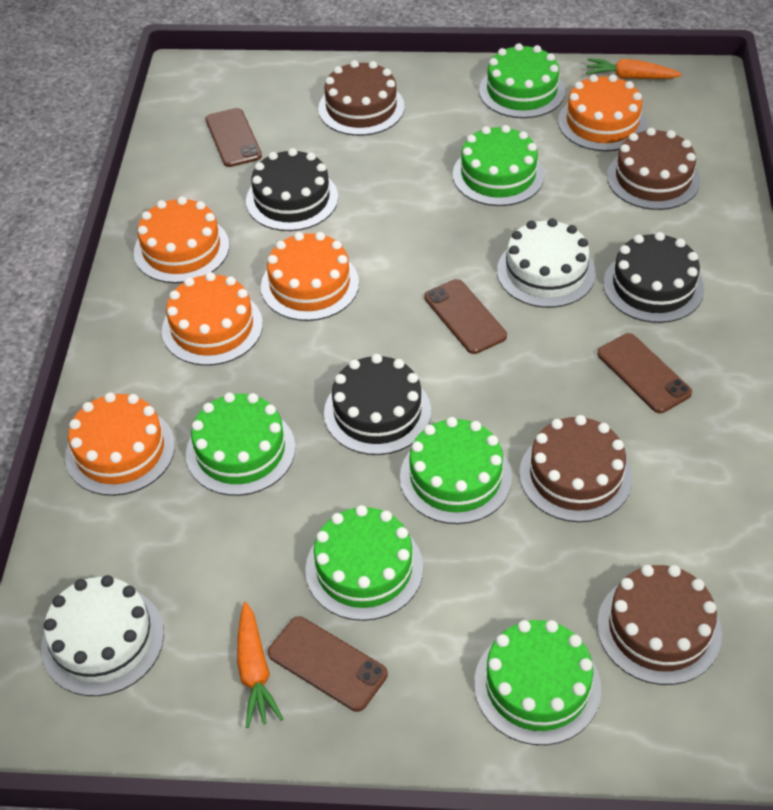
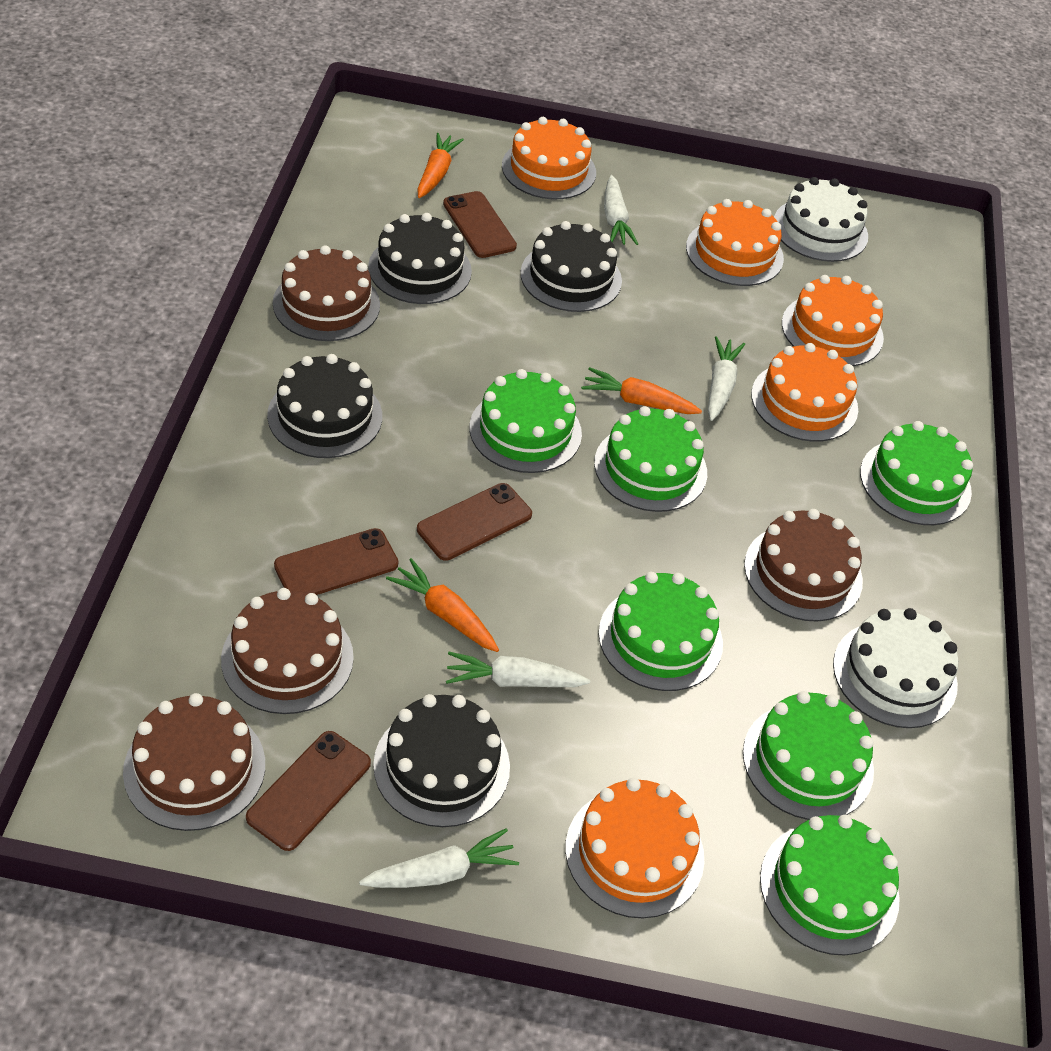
black cake: [246,148,338,231] [324,354,431,455] [603,232,704,323] = 3 -> [267,354,382,458] [368,213,472,304] [373,694,510,827] [520,221,622,312] = 4
orange carrot: [237,602,283,728] [586,58,682,79] = 2 -> [386,558,499,652] [417,133,464,198] [581,367,702,414] = 3
white carrot: none = 0 -> [359,828,519,888] [446,652,590,687] [604,175,638,245] [708,336,745,421] = 4

